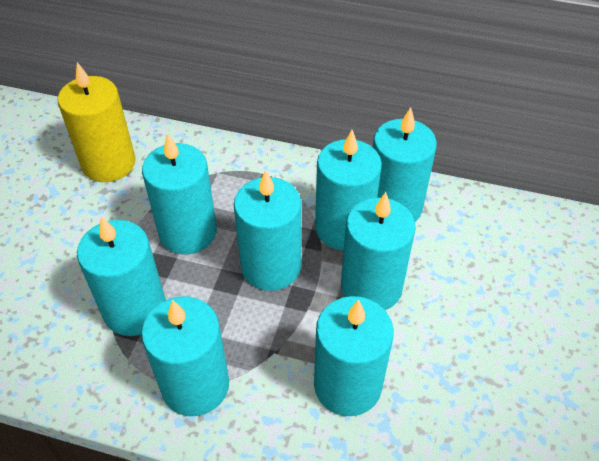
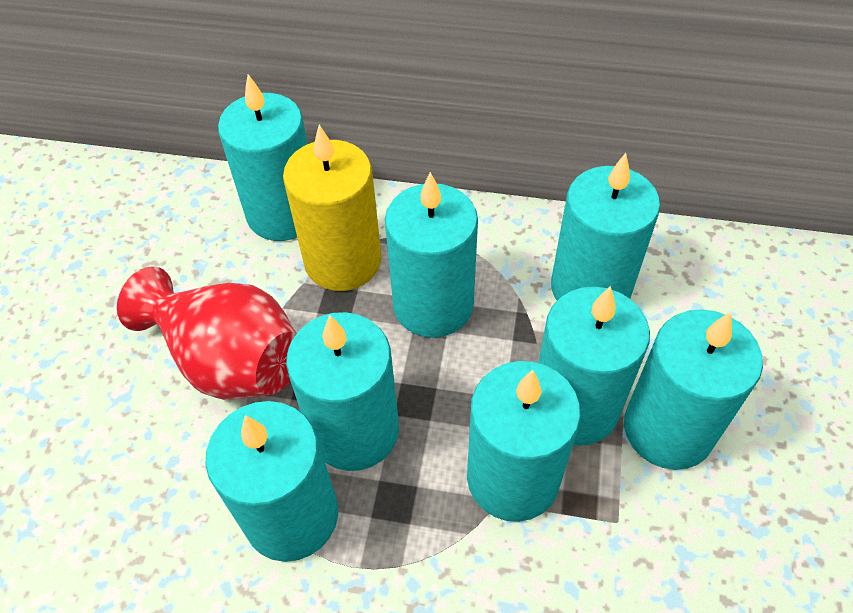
red vase: none = 0 -> [117,266,297,400] = 1

